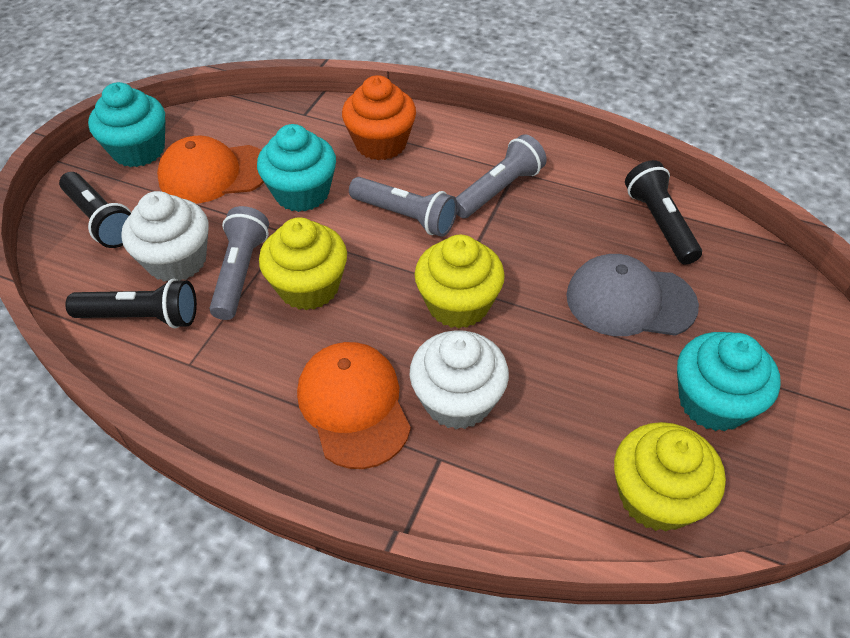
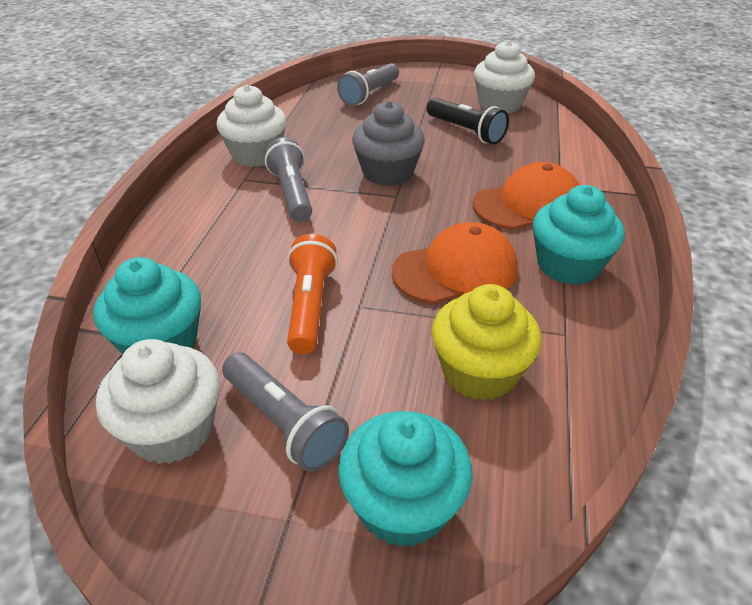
black flashlight: [59,172,131,248] [65,279,197,328] [625,160,702,265] = 3 -> [426,98,509,144] = 1
grey cap: [566,254,699,336] = 1 -> none = 0
grey cupcake: none = 0 -> [352,101,425,186] = 1
orange cupcake: [342,75,416,160] = 1 -> none = 0
orange flashlight: none = 0 -> [287,234,338,354] = 1
white cupcake: [121,191,209,282] [410,330,509,430] = 2 -> [96,339,220,464] [216,85,287,167] [474,40,535,113] = 3
yellow cupcake: [259,217,347,310] [415,235,505,328] [614,422,726,532] = 3 -> [432,284,542,401] = 1

